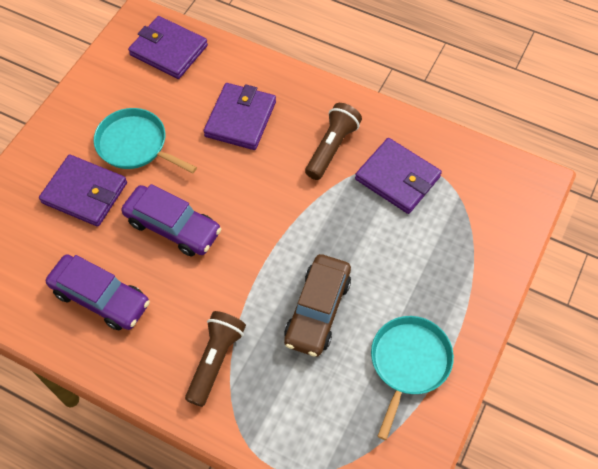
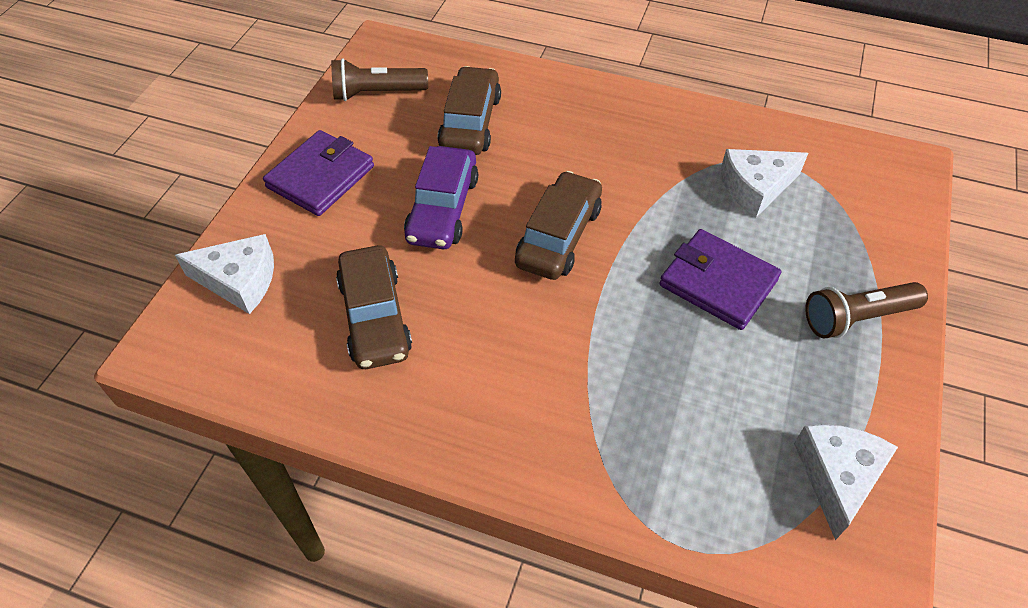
brown car: [284,254,351,357] = 1 -> [336,245,412,369] [438,66,501,155] [515,171,602,280] = 3
purple car: [46,254,150,331] [121,184,221,257] = 2 -> [404,146,478,249] = 1
purple wallet: [39,155,127,227] [128,16,208,79] [204,83,276,150] [355,138,442,214] = 4 -> [263,130,374,216] [659,229,781,330] = 2
turquoise pan: [94,108,197,173] [371,316,454,440] = 2 -> none = 0
white cheese: none = 0 -> [175,234,274,314] [720,149,808,218] [794,424,898,540] = 3

